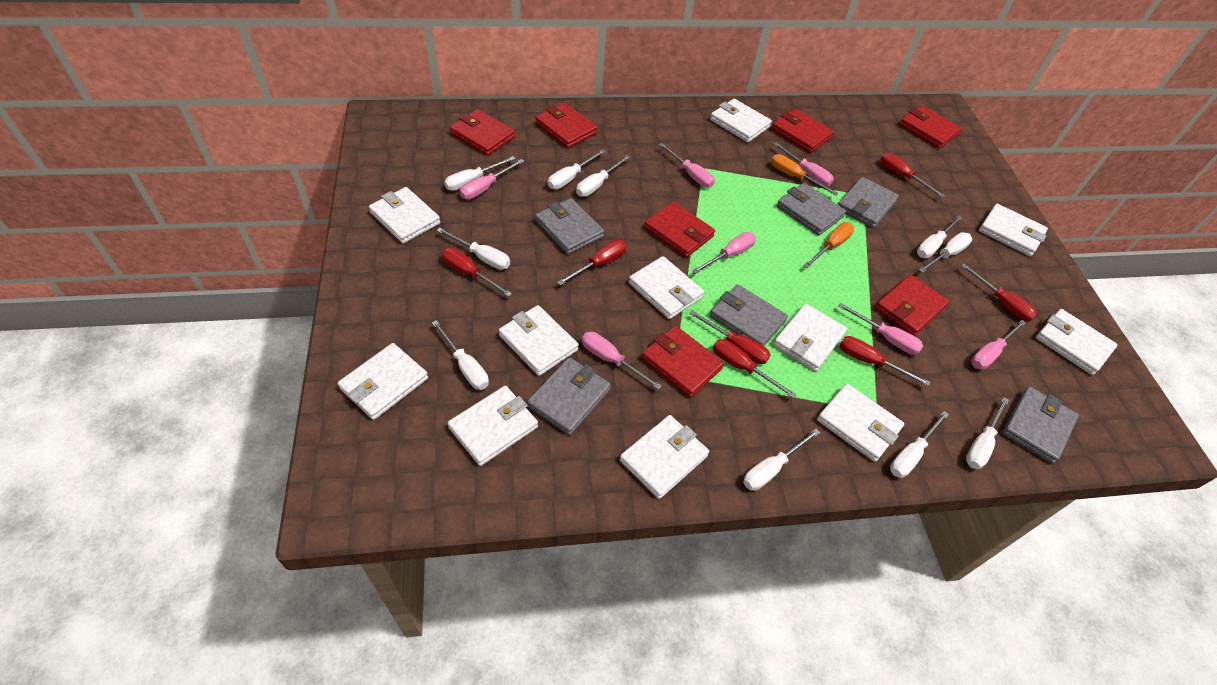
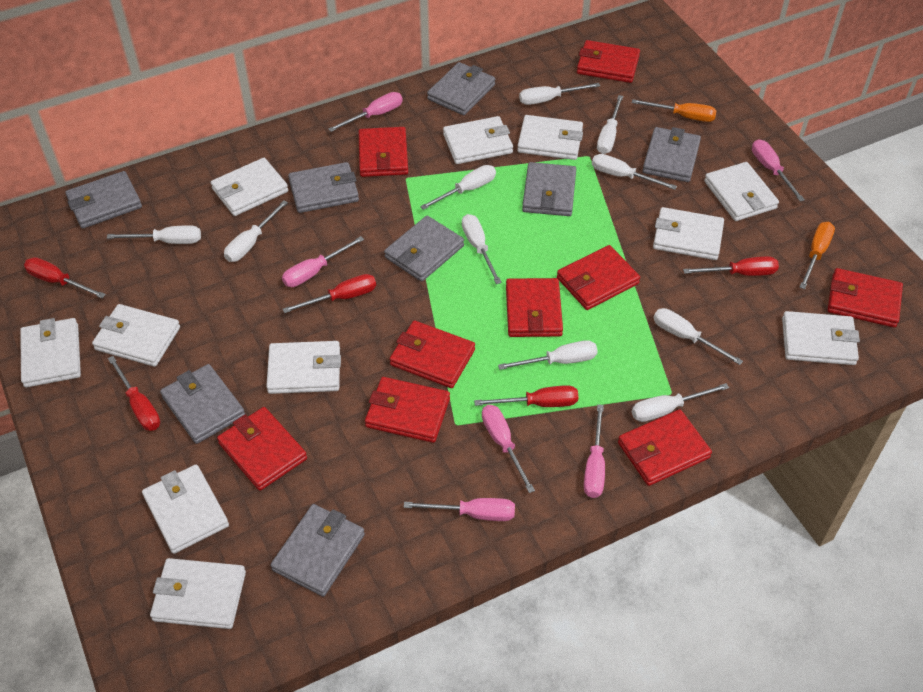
grey wallet: [527,357,611,435] [535,198,604,255] [710,284,788,346] [777,183,846,236] [838,177,899,228] [1002,386,1079,464] = 6 -> [65,171,142,228] [160,364,245,444] [270,504,365,597] [288,162,359,213] [384,216,464,282] [427,62,495,115] [522,162,576,216] [642,127,701,182] = 8
pink screwdriver: [459,159,524,200] [582,332,662,390] [658,143,715,188] [692,232,756,274] [773,143,834,186] [838,303,923,355] [971,320,1026,370] = 7 -> [282,236,364,287] [328,92,402,132] [404,498,515,521] [482,405,535,493] [584,404,605,498] [752,139,805,202] = 6
red screwdriver: [441,248,512,297] [557,240,626,286] [689,310,771,364] [713,339,796,398] [840,336,931,386] [880,153,945,198] [961,264,1037,321] = 7 -> [24,257,106,298] [108,356,160,431] [283,274,376,313] [474,385,579,407] [683,256,779,276] = 5
red wallet: [450,109,515,156] [535,103,597,148] [642,326,724,398] [644,202,715,257] [772,109,834,153] [875,275,949,336] [899,105,962,148] = 7 -> [217,407,307,491] [358,127,408,177] [365,377,450,443] [390,321,475,388] [506,278,563,337] [557,245,640,310] [577,40,640,83] [618,409,712,486] [827,268,903,328] = 9

